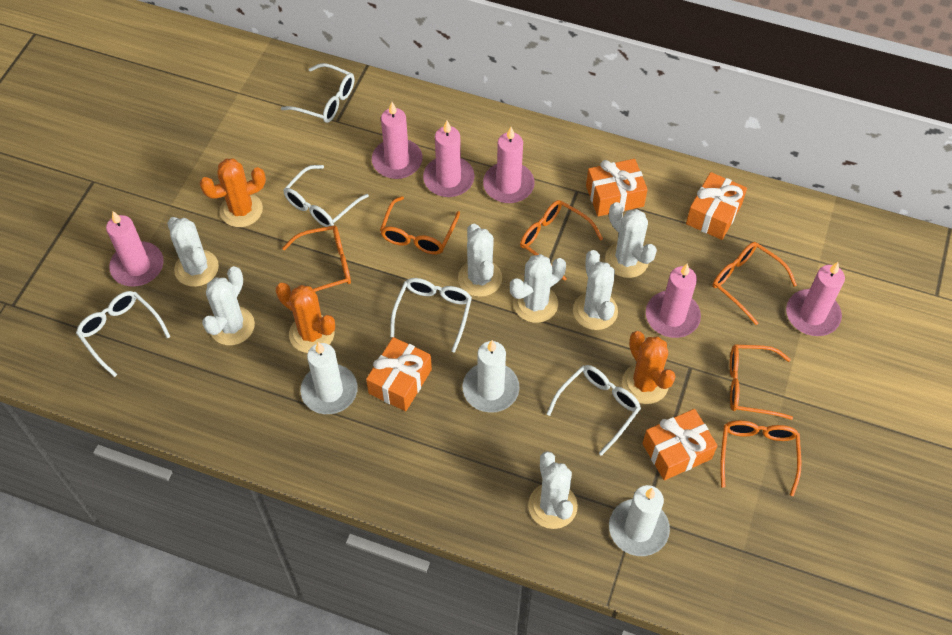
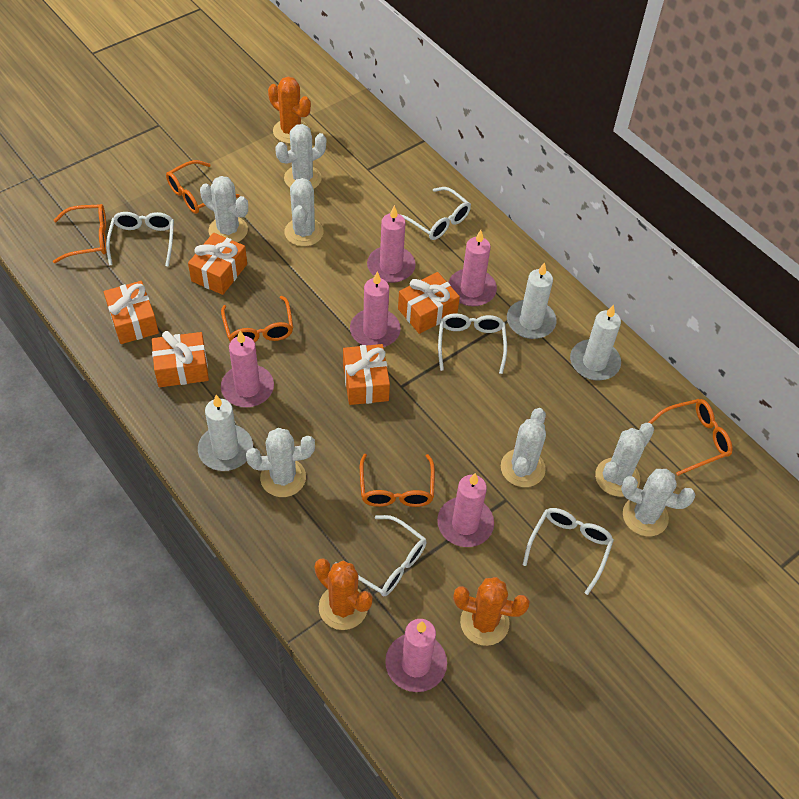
orange gift: [366,337,432,411] [586,159,648,217] [642,409,718,480] [686,172,747,240] = 4 -> [104,281,159,344] [152,331,209,387] [188,233,247,295] [343,344,390,405] [398,272,460,334] = 5
orange glasses: [282,226,351,292] [380,196,460,254] [520,200,603,281] [713,242,797,325] [720,420,801,496] [730,344,793,420] = 6 -> [53,204,106,263] [166,160,240,214] [221,296,293,342] [360,454,435,507] [648,399,732,476] = 5

